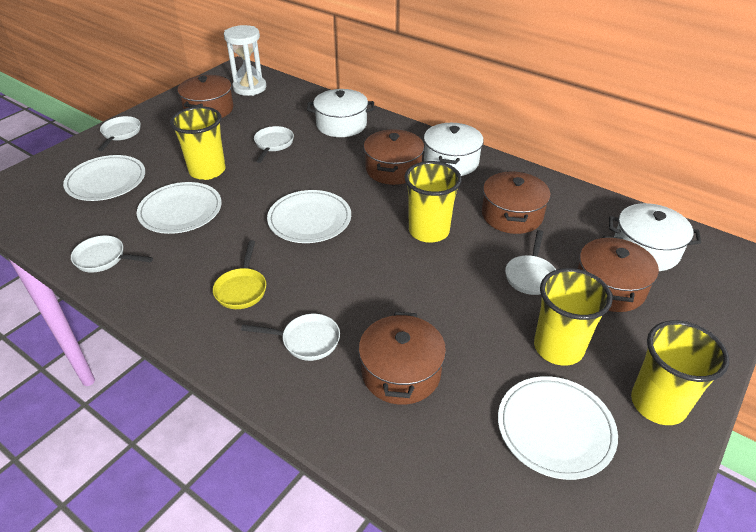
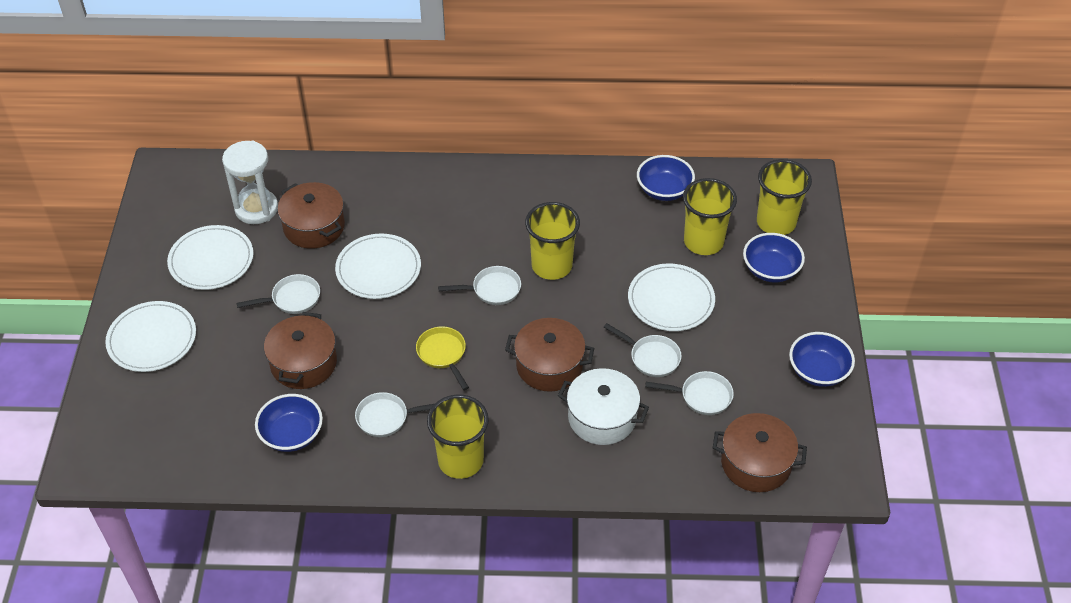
blue bowl: none = 0 -> [255,394,323,452] [637,155,695,201] [743,233,805,282] [789,332,855,387] = 4
brown pot: [178,75,234,118] [359,312,446,405] [364,129,424,185] [482,171,551,234] [578,236,659,312] = 5 -> [264,312,337,389] [277,182,345,249] [505,318,594,392] [713,413,807,492] = 4
white pot: [307,89,374,137] [424,123,484,176] [609,203,701,271] = 3 -> [558,368,649,445] = 1

